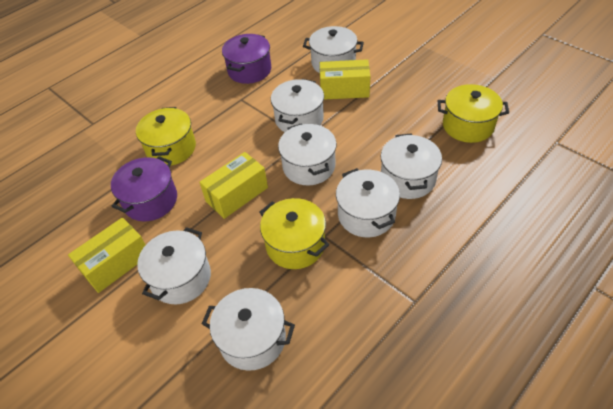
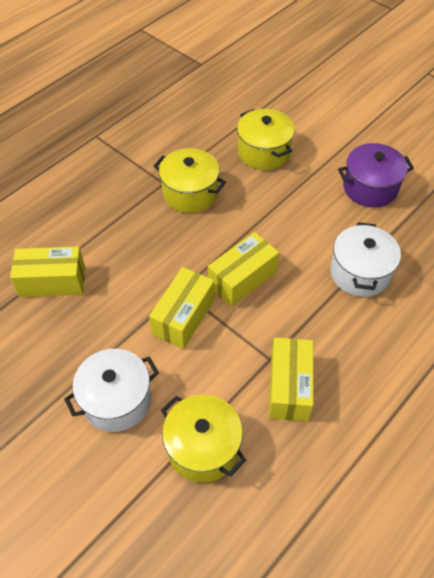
purple pot: [111,156,177,221] [222,34,271,84] = 2 -> [338,143,414,208] = 1
white pot: [137,227,211,304] [202,288,295,371] [271,79,324,132] [278,123,337,185] [303,26,364,73] [336,168,400,237] [381,133,442,199] = 7 -> [64,349,159,432] [330,222,401,297] = 2
yellow box: [68,217,146,293] [199,152,268,219] [320,59,370,100] = 3 -> [10,247,85,297] [149,267,214,349] [208,232,279,307] [269,337,313,421] = 4

